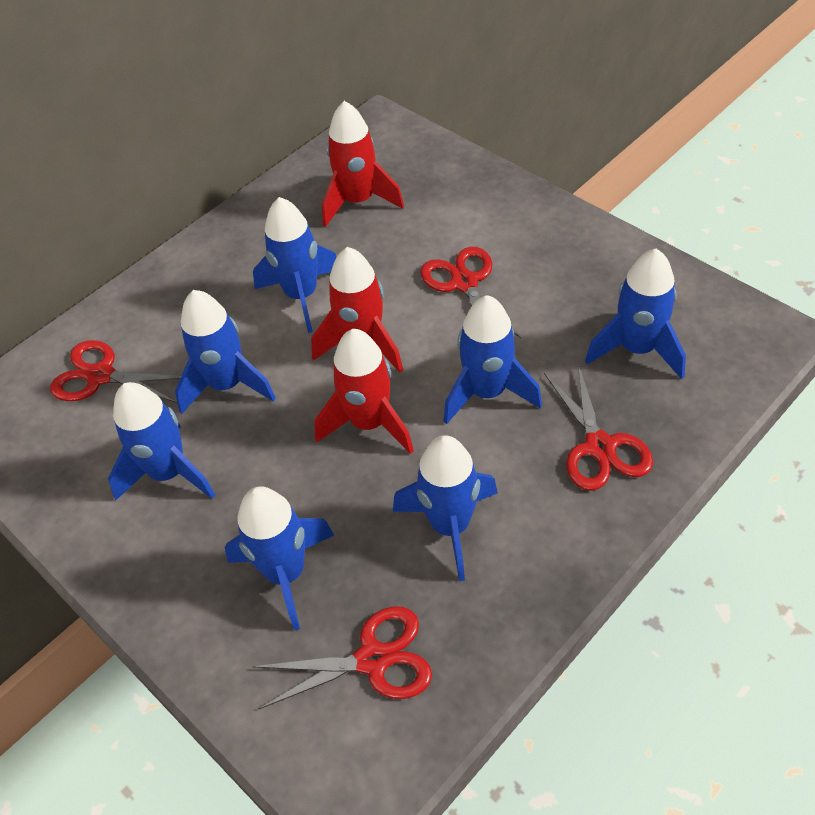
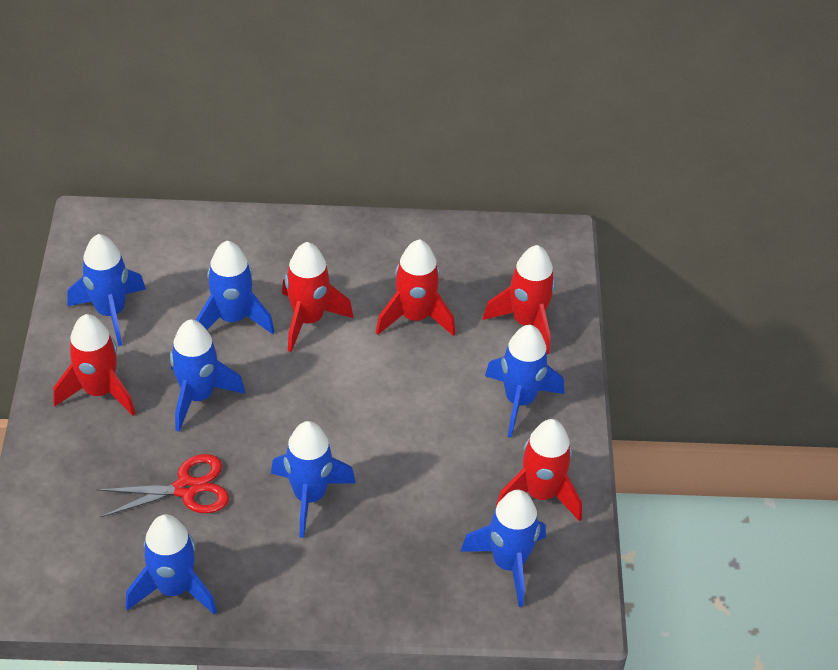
red rocket: [311,247,403,373] [314,329,414,454] [322,101,404,227] = 3 -> [53,314,136,416] [282,242,354,352] [376,239,455,336] [483,245,556,354] [496,419,582,521] = 5
red scissors: [50,340,181,403] [252,606,432,709] [420,247,521,338] [544,364,653,491] = 4 -> [96,454,229,517] = 1

